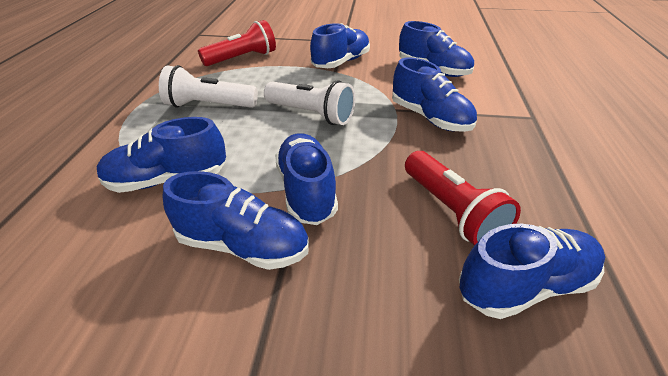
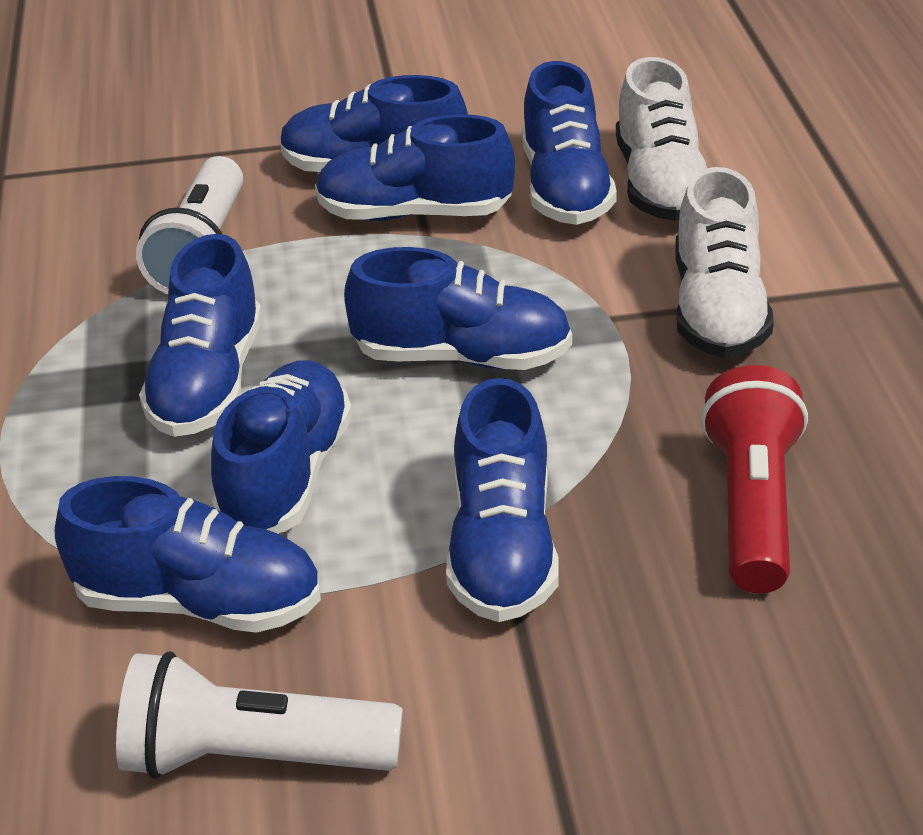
blue shoe: [97,117,226,193] [163,171,309,270] [275,133,338,225] [310,23,370,68] [392,58,477,132] [399,21,474,77] [459,224,605,319] = 7 -> [55,476,321,633] [139,234,262,437] [211,360,352,533] [280,75,468,172] [315,114,515,221] [344,247,572,370] [446,378,559,622] [522,61,617,225] = 8
red flashlight: [198,20,276,66] [405,151,521,246] = 2 -> [701,365,808,594] = 1
white shoe: none = 0 -> [616,57,707,221] [675,167,774,358] = 2

